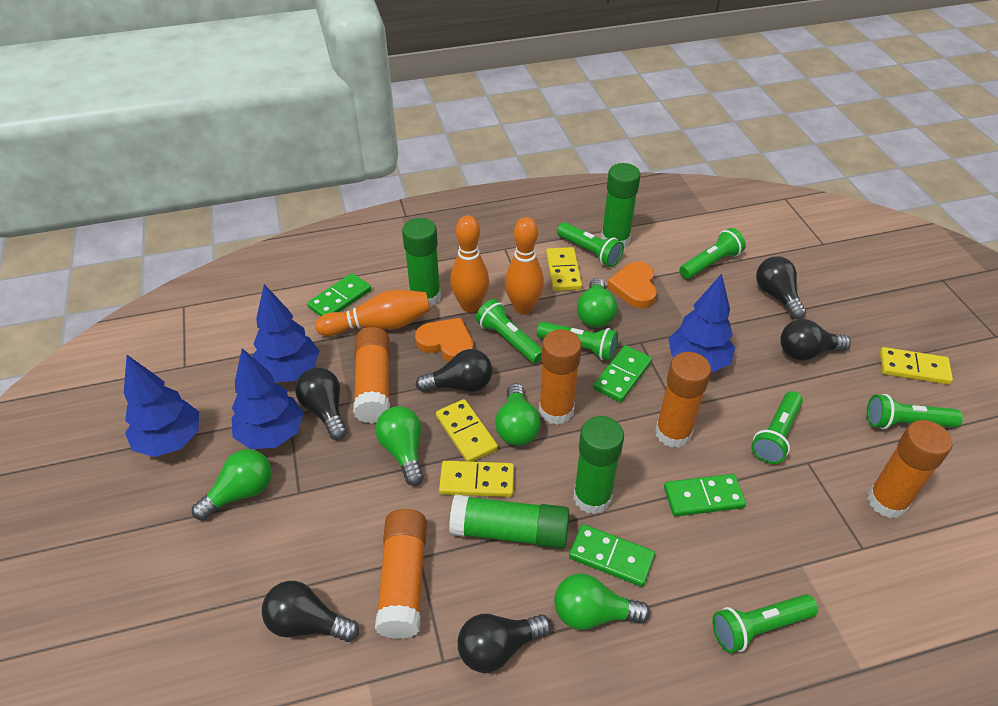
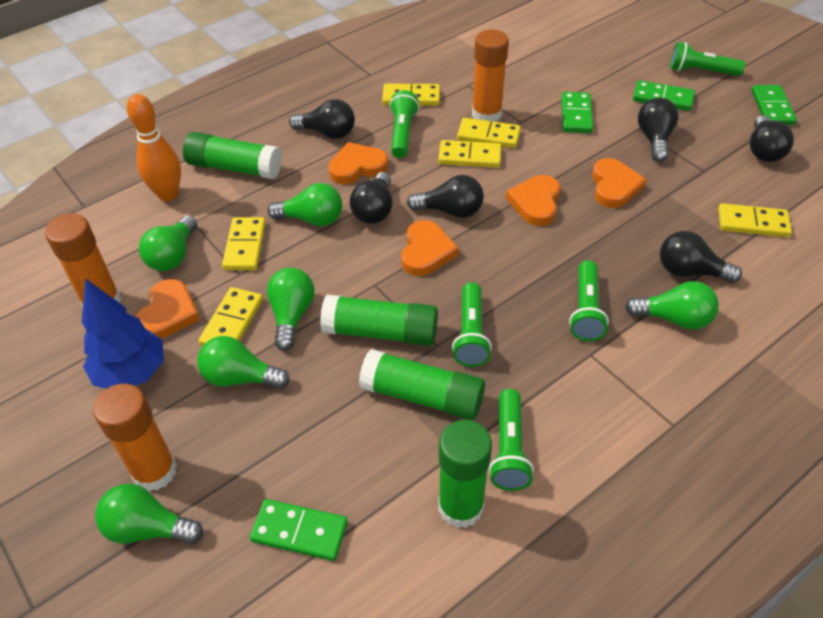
blue tree: [124,355,199,457] [232,348,304,449] [252,284,319,382] [669,274,735,372] = 4 -> [82,278,164,389] = 1
green flashlight: [476,299,542,364] [537,322,618,361] [557,222,624,267] [680,228,746,279] [712,594,818,653] [751,391,803,464] [867,394,963,429] = 7 -> [389,90,419,158] [452,282,492,367] [489,389,534,491] [569,260,609,341] [670,42,745,76] = 5
green light bulb: [192,449,272,520] [375,406,424,486] [495,383,541,446] [554,573,650,630] [577,278,617,327] = 5 -> [95,484,203,544] [139,215,197,271] [197,336,290,389] [267,268,315,351] [268,183,342,226] [625,281,719,330] = 6
orange bowling pin: [315,289,430,336] [450,215,489,313] [505,217,544,314] = 3 -> [127,94,181,202] = 1
orange glue stick: [353,327,390,424] [375,509,427,639] [539,329,582,425] [655,352,711,448] [867,420,952,518] = 5 -> [45,213,121,307] [93,384,177,491] [472,29,509,122] = 3
orange heart: [415,318,473,362] [607,262,657,308] = 2 -> [135,279,200,339] [328,142,388,184] [401,220,459,276] [506,175,561,226] [592,158,647,208] = 5
yellow domino: [436,399,498,462] [439,461,514,497] [546,247,582,291] [880,347,953,385] = 4 -> [199,287,263,346] [222,217,266,270] [382,84,440,106] [438,140,501,168] [457,118,521,148] [718,203,792,237] = 6

